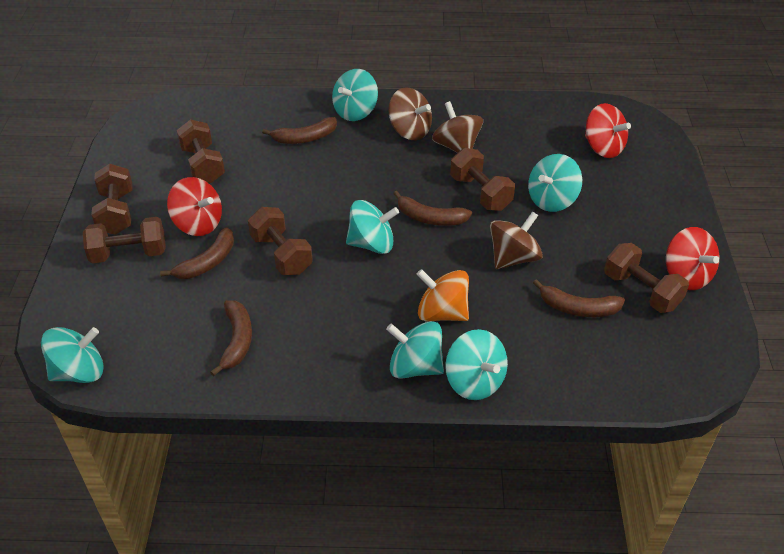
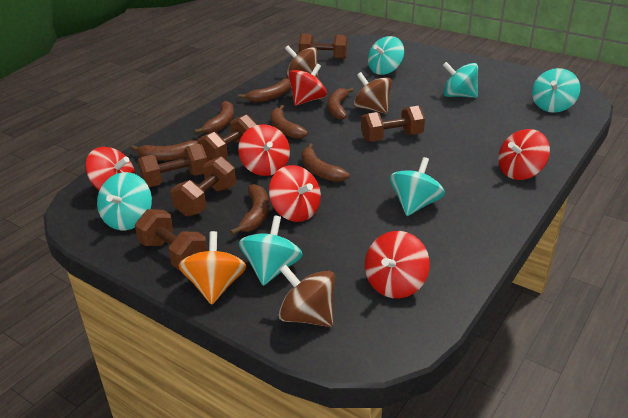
brown banana: [160,227,234,279] [210,300,252,376] [262,117,337,144] [393,191,472,226] [533,279,625,317] = 5 -> [131,140,198,161] [194,101,234,134] [230,184,269,235] [238,78,291,102] [271,105,308,139] [301,143,350,182] [328,87,354,120] = 7
red spinning top: [167,177,222,236] [585,103,631,158] [666,227,719,290] = 3 -> [85,147,135,191] [238,124,290,176] [269,165,321,222] [288,64,327,106] [365,231,429,298] [498,129,550,180] = 6

